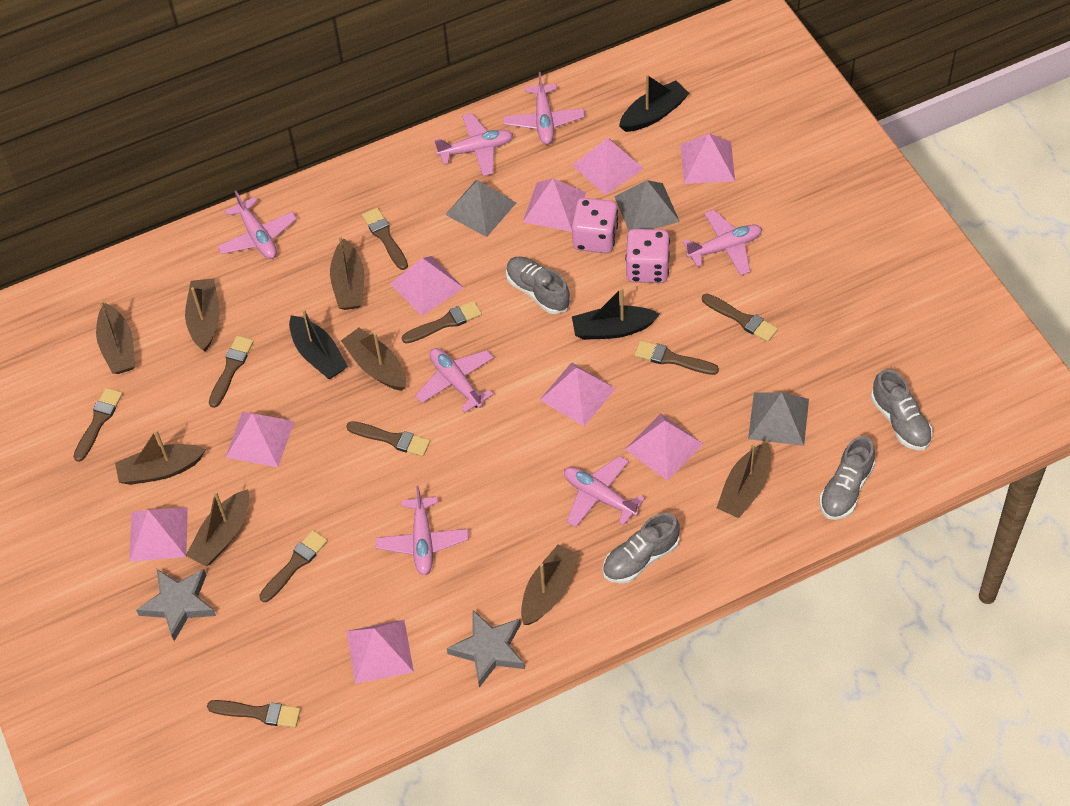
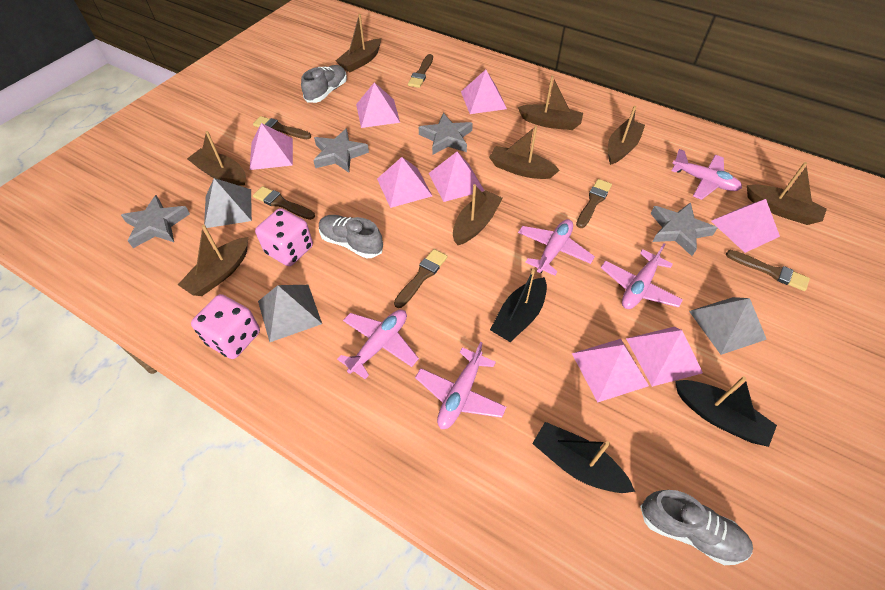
brown brush: [73,388,123,462] [207,700,301,728] [209,336,254,408] [259,530,328,602] [346,421,430,456] [362,208,408,270] [402,301,482,344] [634,340,719,375] [702,294,778,342] = 9 -> [253,116,311,139] [253,186,315,220] [394,249,447,308] [408,54,433,88] [576,179,612,228] [726,250,810,291] = 6
grey shoe: [506,257,571,314] [602,513,680,583] [819,436,875,520] [871,369,933,450] = 4 -> [301,65,347,103] [319,215,383,258] [640,490,753,565] = 3
grey star: [136,569,216,641] [447,610,525,688] = 2 -> [121,195,190,248] [313,128,369,173] [419,113,473,155] [650,202,717,256] = 4
pink plane: [217,191,297,259] [376,486,469,576] [415,348,494,413] [435,113,513,176] [503,72,585,145] [564,456,645,527] [683,209,762,276] = 7 -> [337,310,419,379] [415,342,507,429] [518,219,595,276] [601,243,683,309] [671,149,742,200] = 5
pink pyramid: [129,507,188,562] [225,412,294,467] [347,620,414,684] [390,256,463,316] [523,178,586,232] [540,362,616,426] [572,138,644,195] [625,413,703,481] [680,133,735,184] = 9 -> [250,123,293,170] [356,82,400,128] [377,157,432,208] [429,152,485,202] [461,70,507,114] [572,339,649,403] [626,327,703,387] [711,199,780,253] = 8

